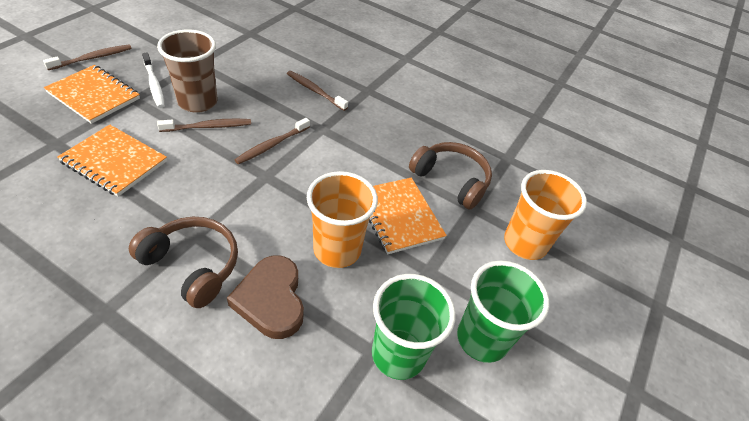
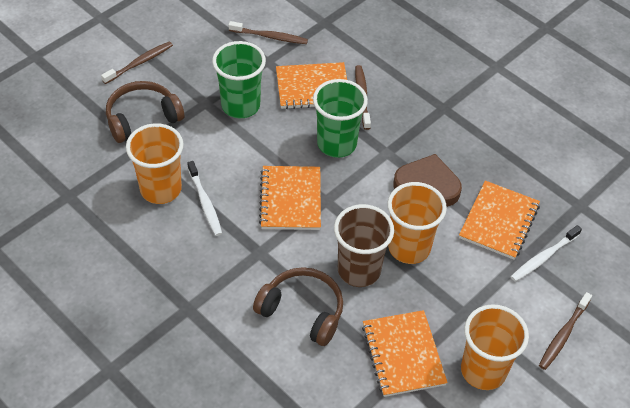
orange cup: [307,171,378,268] [504,170,587,260] = 2 -> [126,123,184,204] [387,182,447,264] [461,304,529,390] = 3
orange notebook: [44,65,140,124] [57,124,167,197] [369,178,447,255] = 3 -> [259,166,321,230] [276,62,347,109] [362,310,448,397] [459,181,540,260] = 4
white toothbrush: [142,53,165,108] = 1 -> [187,161,222,236] [511,225,582,282] = 2

